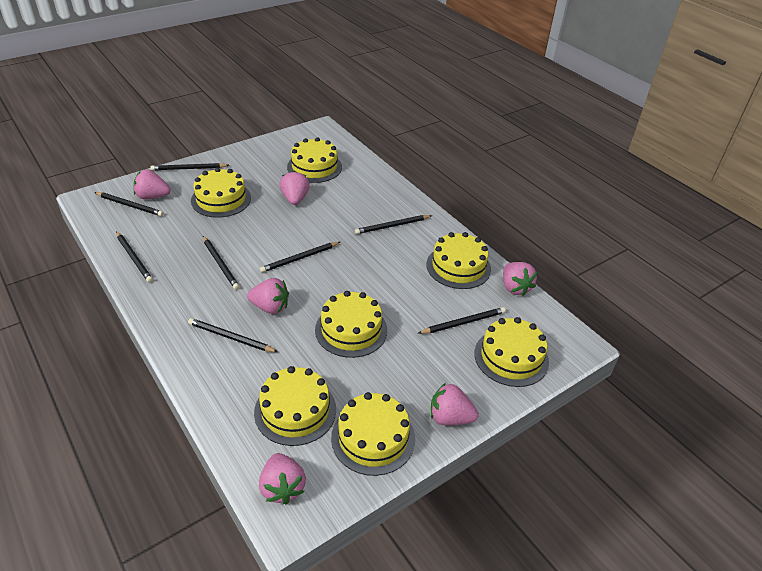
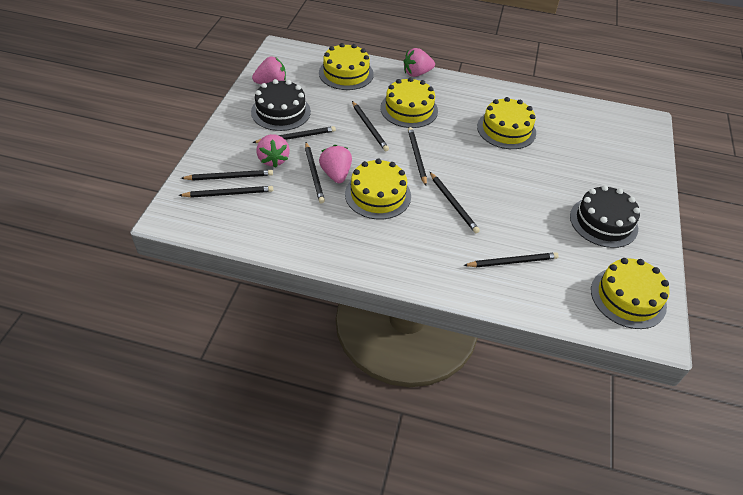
black cake: none = 0 -> [251,79,311,131] [570,185,640,248] = 2
pink strawberry: [134,169,171,199] [247,278,289,314] [259,453,306,505] [280,171,310,205] [431,383,479,425] [503,262,537,296] = 6 -> [252,57,286,84] [256,134,290,168] [319,145,352,183] [403,48,435,77] = 4
yellow cake: [191,168,251,218] [254,366,336,446] [287,137,342,183] [315,291,387,358] [331,392,415,476] [426,232,491,289] [474,317,549,387] = 7 -> [319,43,374,90] [345,159,411,219] [380,77,438,128] [477,97,536,149] [591,258,670,329] = 5

